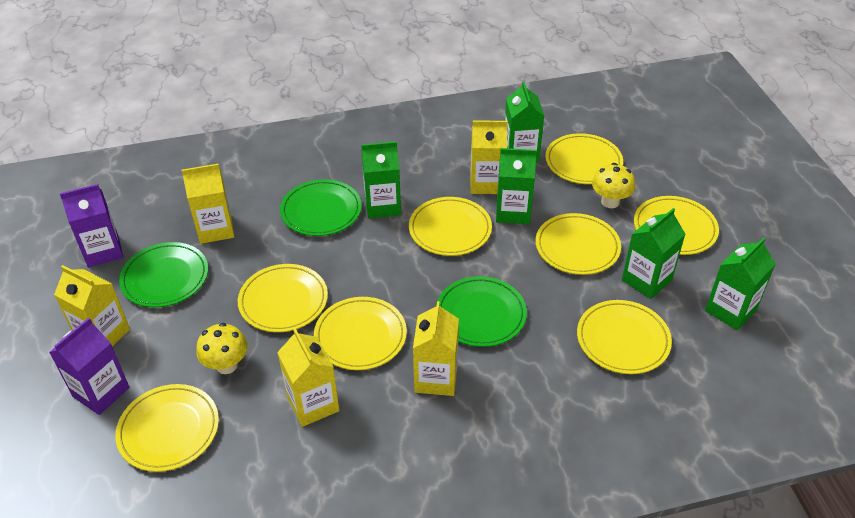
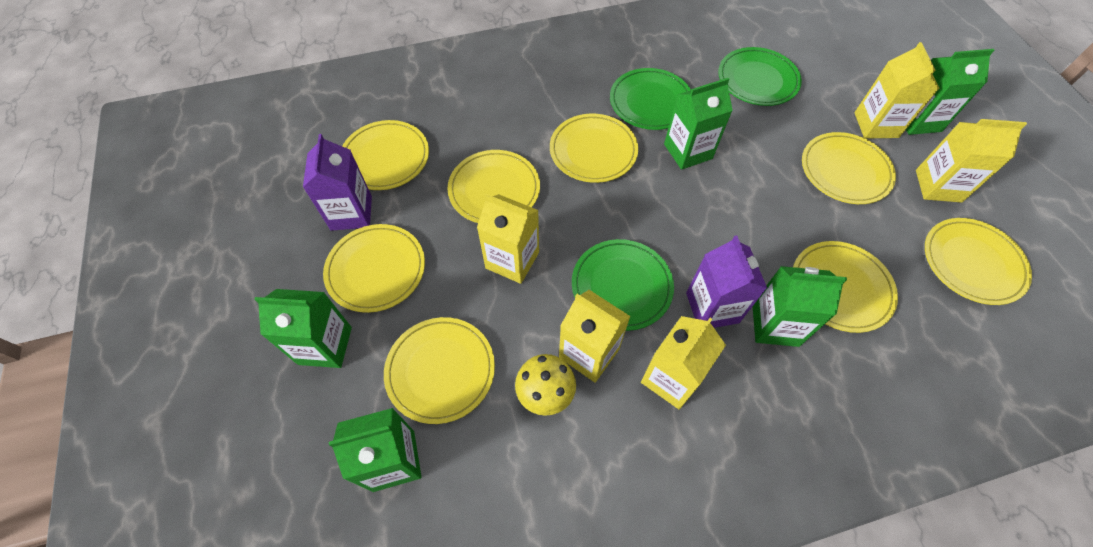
yellow mushroom: [197,323,248,374] [592,163,635,208] = 2 -> [515,354,576,416] = 1

